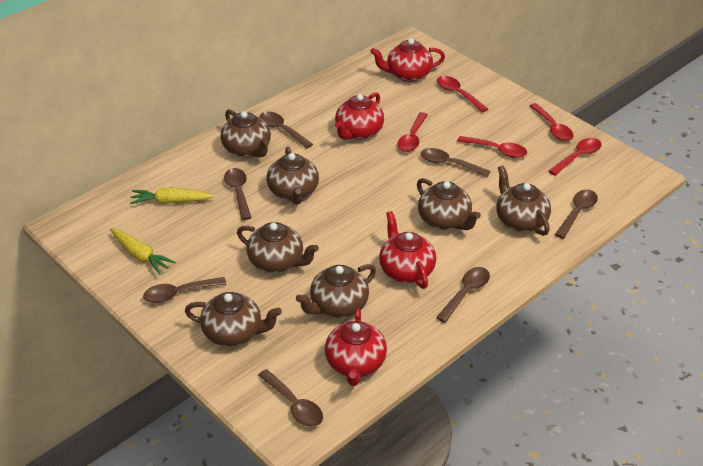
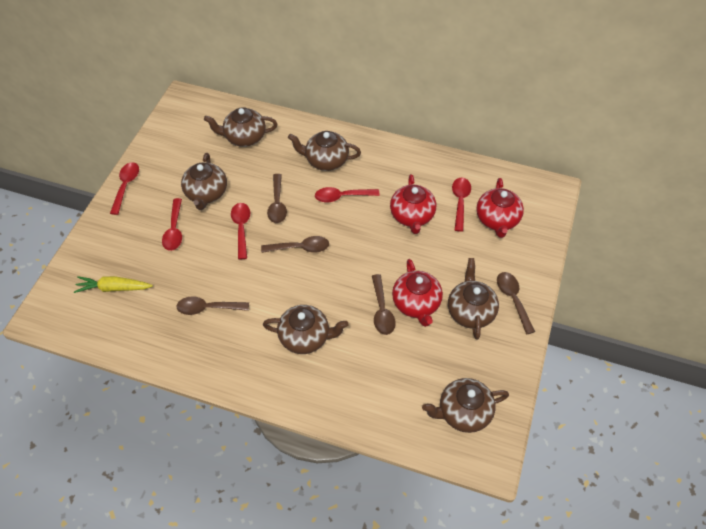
brown spoon: [143,277,226,303] [224,168,251,220] [258,369,323,427] [259,112,313,148] [421,148,491,177] [436,267,490,323] [555,190,598,239] = 7 -> [176,296,249,315] [261,236,329,253] [267,174,287,223] [372,274,396,335] [497,272,535,334] = 5
brown teapot: [185,292,282,347] [221,109,271,158] [237,222,319,273] [267,147,319,205] [296,264,376,318] [417,178,481,230] [496,165,551,236] = 7 -> [181,153,227,210] [204,107,277,147] [263,305,348,354] [288,131,361,171] [422,378,509,433] [448,258,499,340] = 6
red teapot: [325,308,387,386] [335,92,384,140] [370,38,445,82] [379,211,436,289] = 4 -> [390,174,436,234] [392,259,443,327] [476,178,524,238] = 3
yellow carrot: [110,228,176,275] [130,188,214,204] = 2 -> [74,276,153,293] = 1

